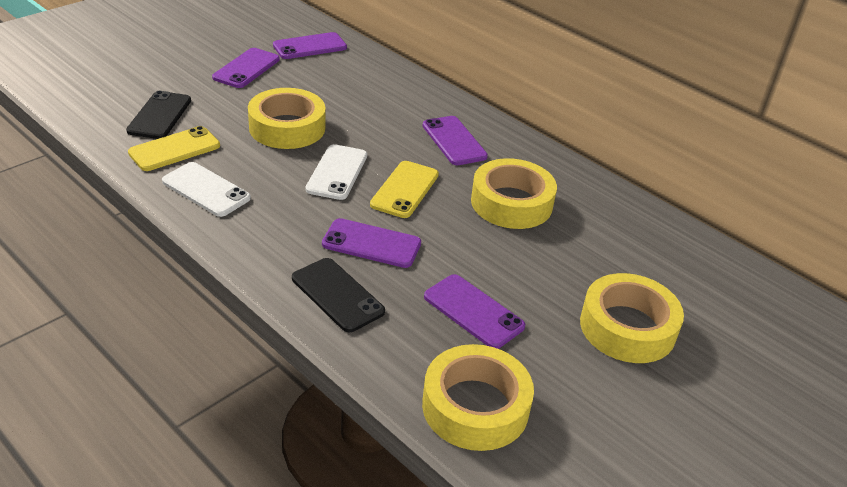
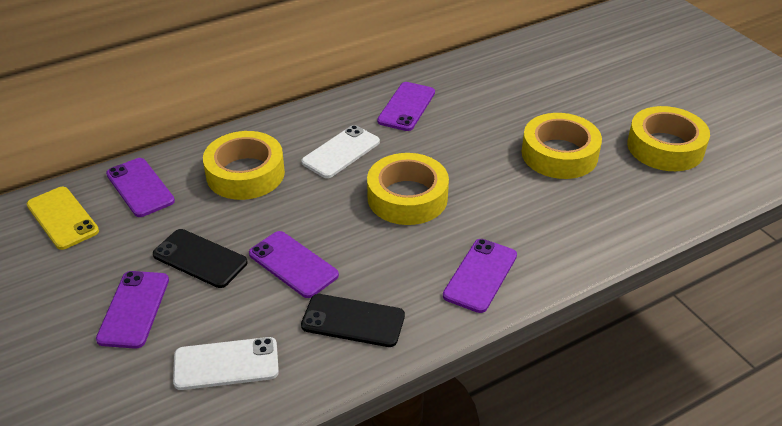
yellow phone: [128,126,220,171] [370,161,439,218] = 2 -> [27,187,99,250] = 1

